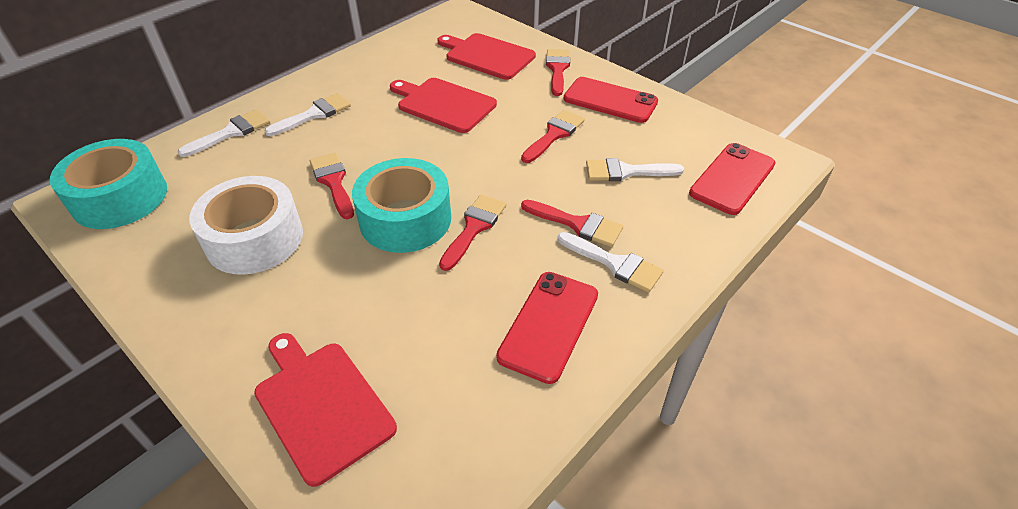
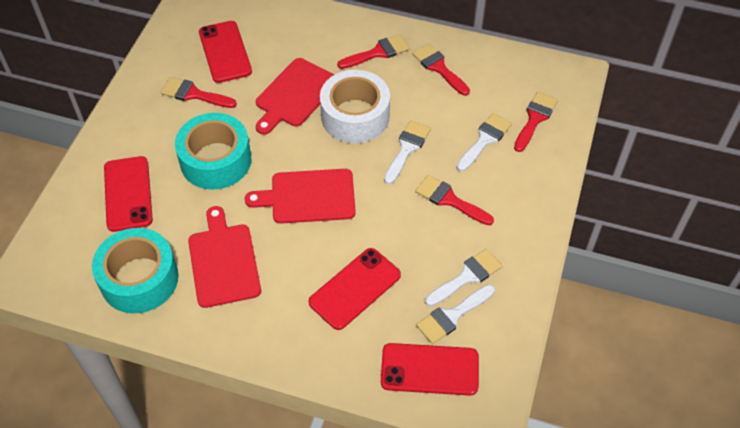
red phone: [496,272,598,384] [564,77,658,123] [689,143,776,215] = 3 -> [104,156,153,232] [199,21,252,83] [309,248,401,330] [381,343,479,396] = 4

